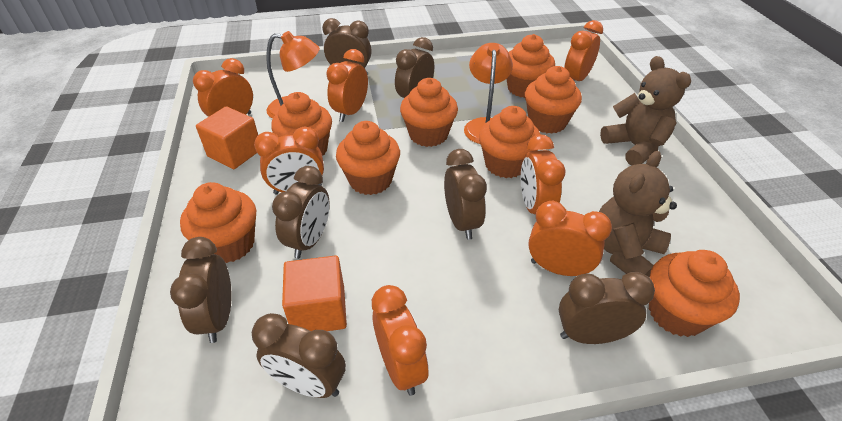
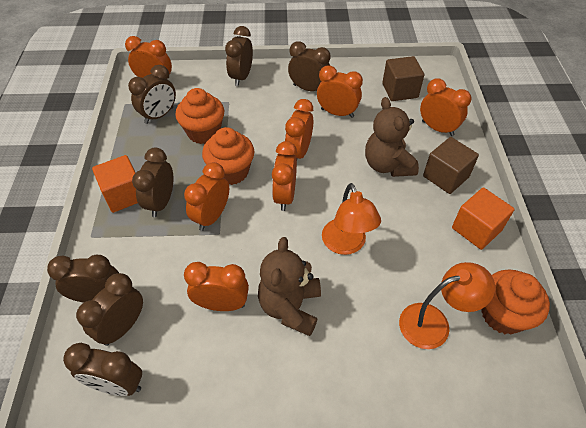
brown cube: none = 0 -> [382,56,424,101] [423,137,479,194] = 2
orange cupcake: [180,182,256,263] [271,92,332,156] [336,121,400,195] [400,78,458,147] [479,106,540,178] [507,34,555,98] [525,66,582,134] [649,250,740,337] = 8 -> [175,88,224,144] [202,127,254,185] [481,270,550,335] = 3

